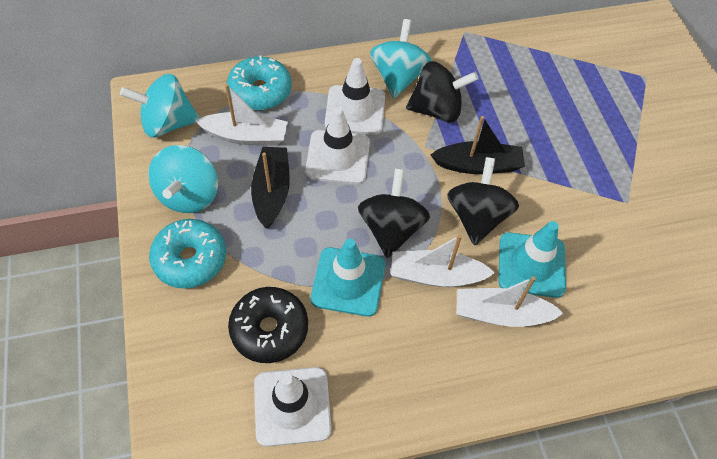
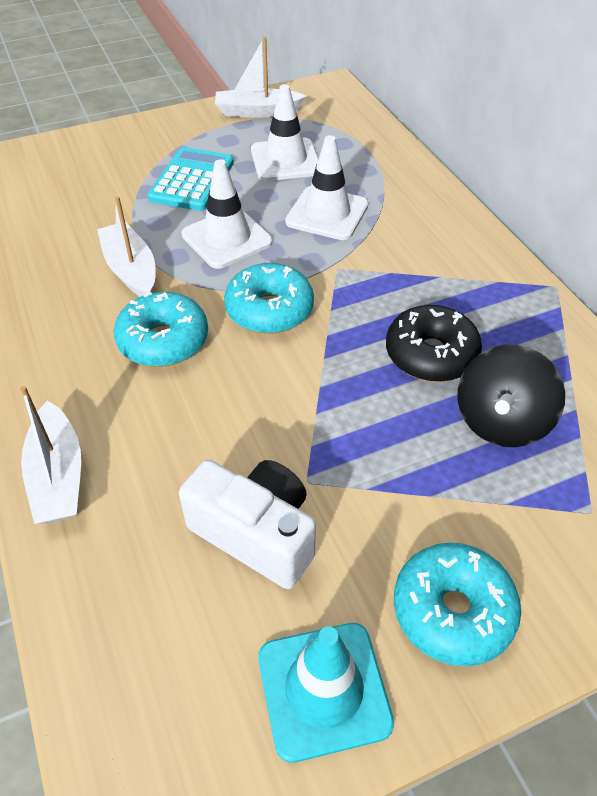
black boat: [251,147,290,228] [430,116,525,174] = 2 -> none = 0
black spinning top: [358,169,430,258] [406,61,479,122] [447,157,519,245] = 3 -> [457,345,565,447] = 1
turquoise calculator: none = 0 -> [147,147,234,211] = 1
turquoise donut: [149,219,226,289] [227,55,292,111] = 2 -> [114,292,208,367] [224,263,314,334] [394,543,521,667] = 3
turquoise spinning top: [120,74,200,137] [148,145,218,213] [370,19,432,98] = 3 -> none = 0
turquoise traffic cone: [311,239,385,317] [499,221,566,298] = 2 -> [258,623,394,763] = 1
white camera: none = 0 -> [179,460,316,589] = 1

